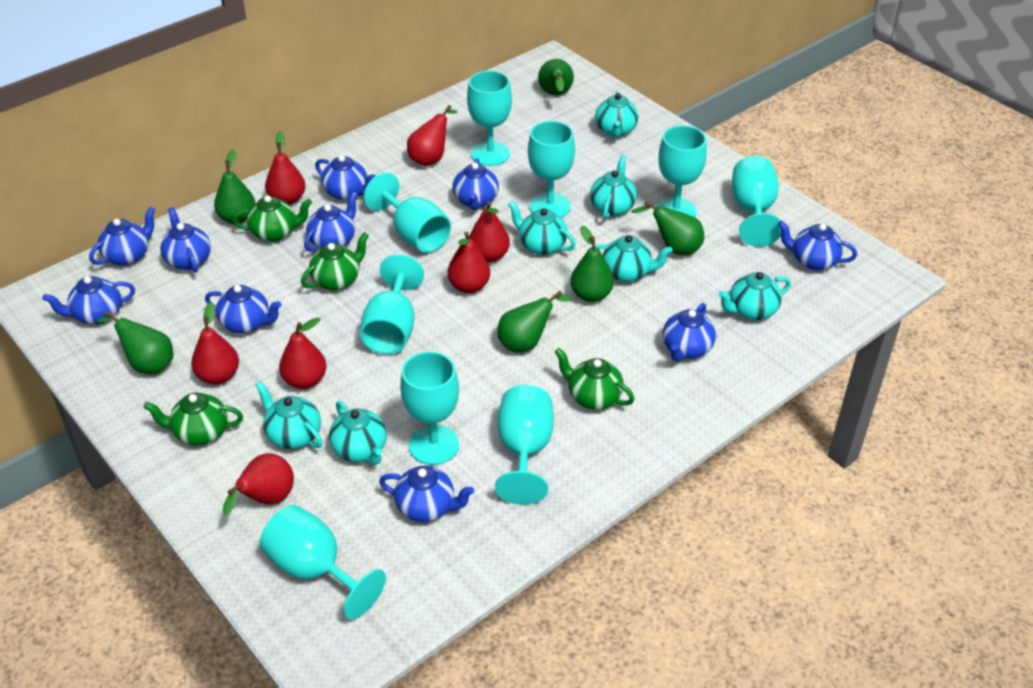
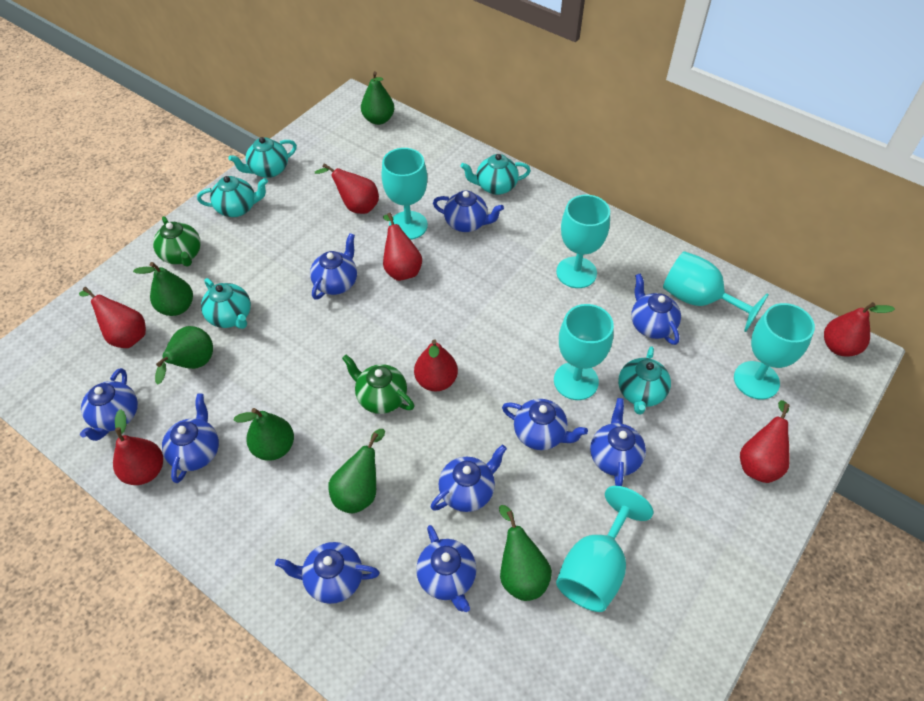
green teapot: [144,393,243,446] [233,195,312,242] [301,232,369,291] [555,348,634,410] = 4 -> [153,216,201,267] [342,355,414,414] = 2
turquoise goblet: [260,505,386,620] [360,254,424,354] [364,172,451,253] [400,351,459,465] [467,71,512,166] [495,385,554,505] [528,121,575,218] [656,125,707,217] [732,156,781,247] = 9 -> [381,148,428,240] [554,304,614,400] [556,195,610,288] [556,486,653,612] [663,251,769,332] [734,303,815,400] = 6
turquoise teapot: [256,381,323,449] [329,401,387,465] [508,201,576,255] [590,155,637,219] [595,91,638,138] [595,235,673,283] [718,272,791,320] = 7 -> [197,176,268,217] [201,278,251,329] [228,137,297,178] [461,154,531,195] [618,346,671,415] = 5

